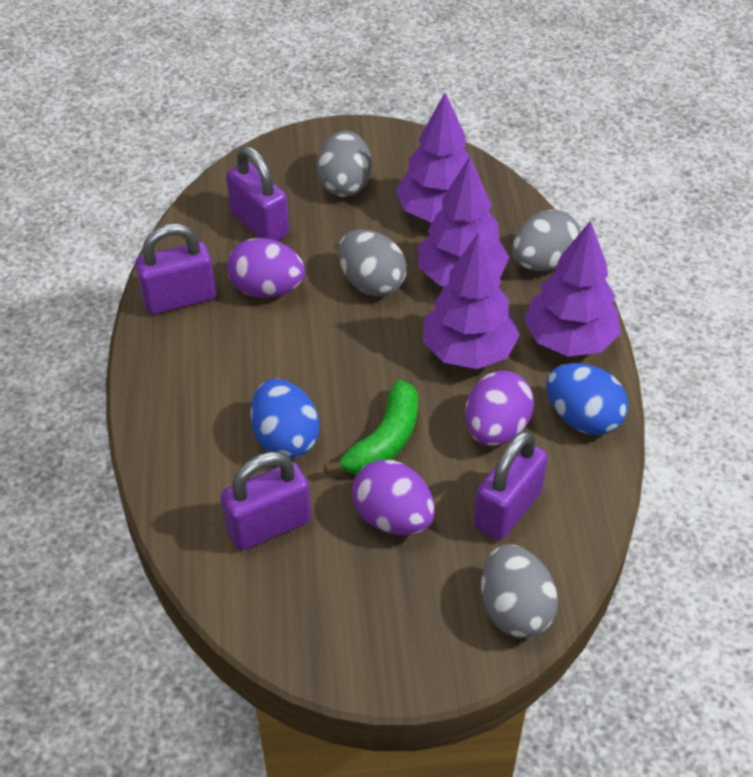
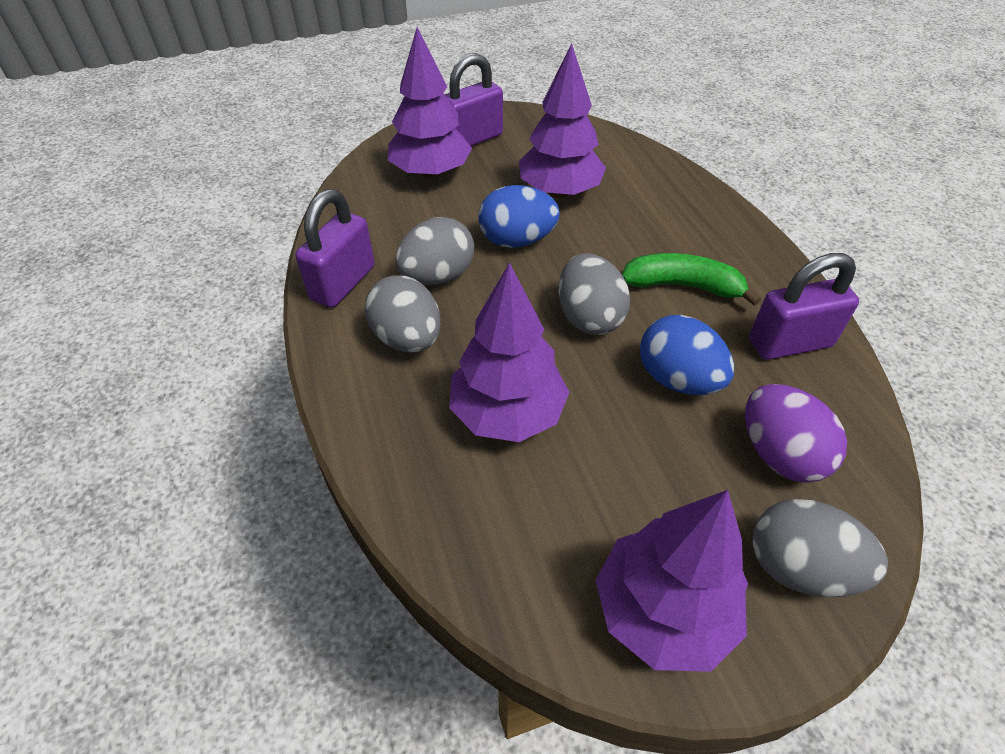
purple egg: [227,238,305,298] [352,460,435,535] [465,370,534,446] = 3 -> [745,384,847,483] = 1
purple padlock: [135,223,216,315] [221,452,311,550] [226,146,289,241] [473,430,548,541] = 4 -> [295,189,375,308] [445,53,503,146] [749,253,859,360] = 3

